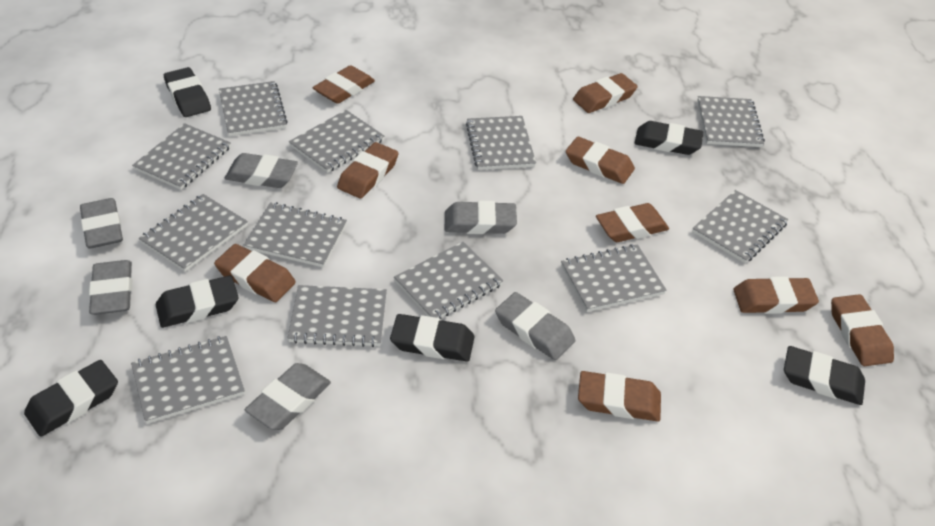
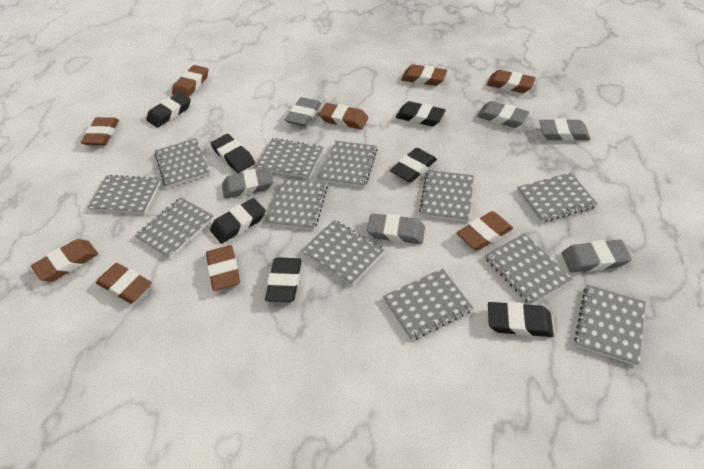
black eraser: [24,360,118,437] [156,275,239,328] [164,67,211,117] [390,314,475,361] [635,121,703,155] [784,346,865,405] = 6 -> [146,92,191,128] [210,198,266,244] [211,134,255,173] [265,257,302,302] [390,148,437,182] [396,101,446,126] [488,302,554,337] = 7

